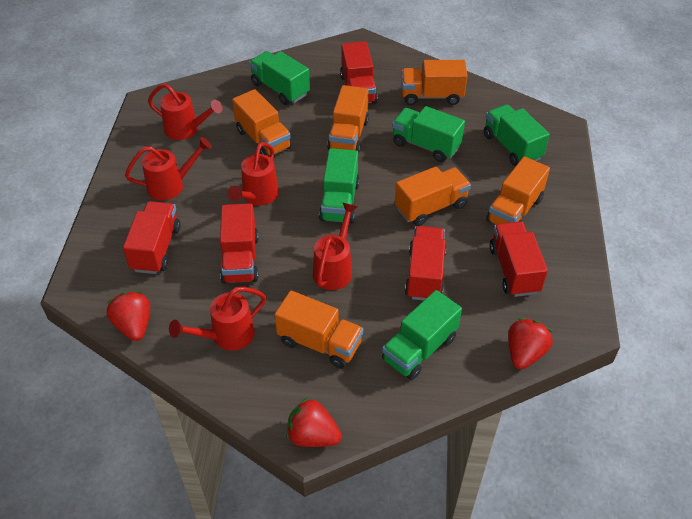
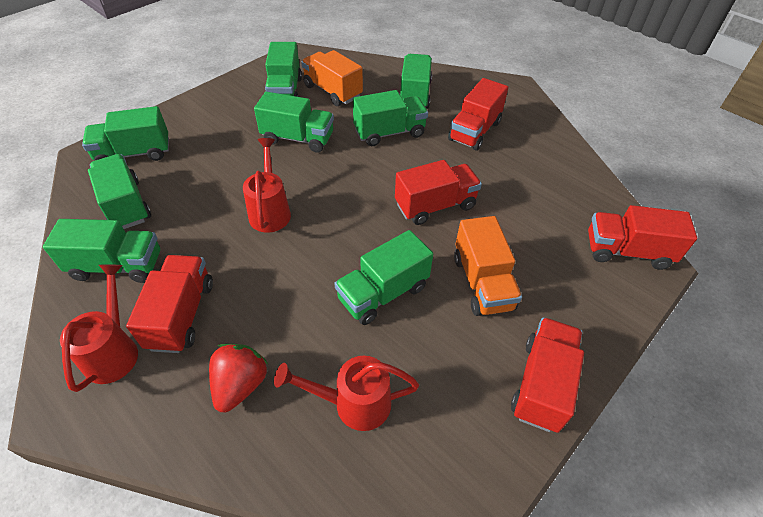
green truck: [249,51,310,105] [319,148,360,224] [382,290,462,380] [392,106,465,162] [484,104,550,166] = 5 -> [43,219,161,283] [82,106,169,161] [88,154,151,229] [254,92,334,153] [265,42,302,97] [334,230,433,325] [353,90,428,146] [400,54,432,109] = 8
orange truck: [232,89,292,157] [275,291,363,368] [327,85,369,154] [395,167,471,226] [401,60,468,105] [486,156,550,224] = 6 -> [301,50,363,106] [454,216,522,316] = 2
red strawberry: [107,291,150,341] [286,397,342,447] [508,318,553,369] = 3 -> [209,344,268,413] = 1
red watering can: [125,137,212,200] [148,83,222,140] [169,287,266,351] [228,142,279,205] [313,203,357,290] = 5 -> [60,264,138,392] [243,138,291,233] [274,356,419,431] = 3

